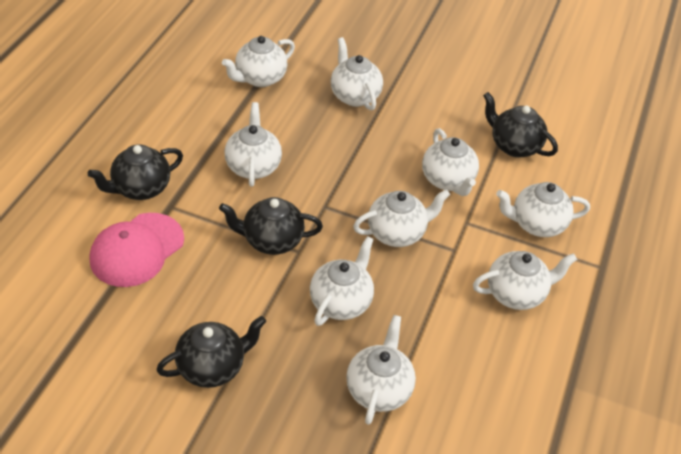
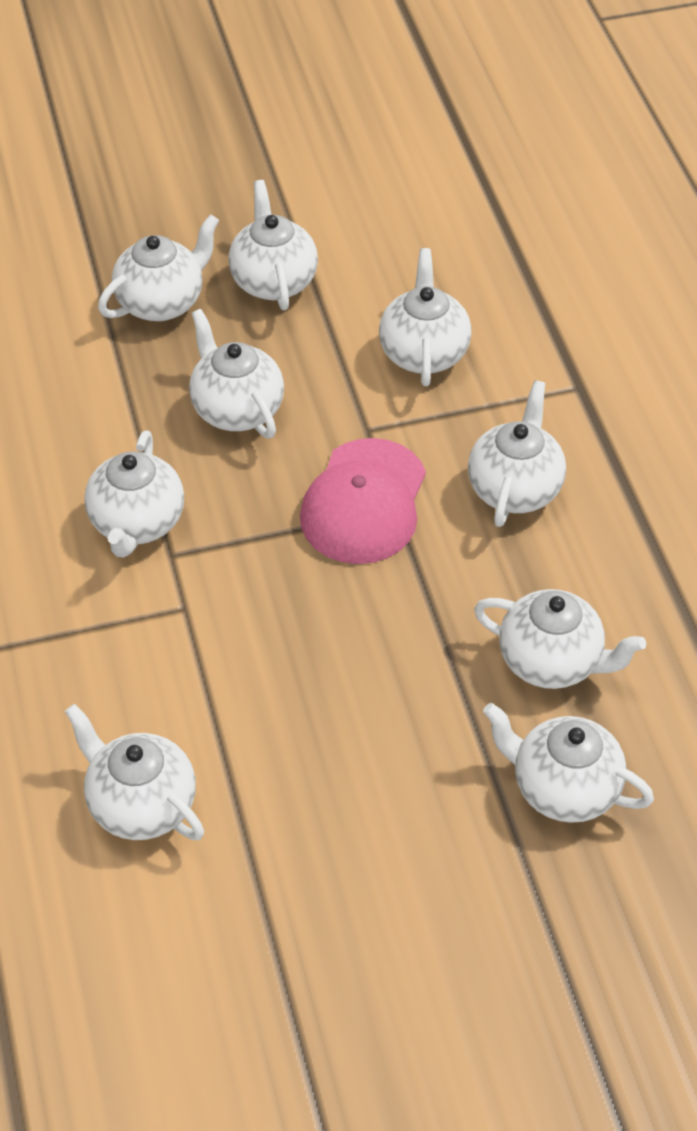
black teapot: [88,145,183,200] [157,316,266,388] [219,197,323,255] [483,92,558,157] = 4 -> none = 0

